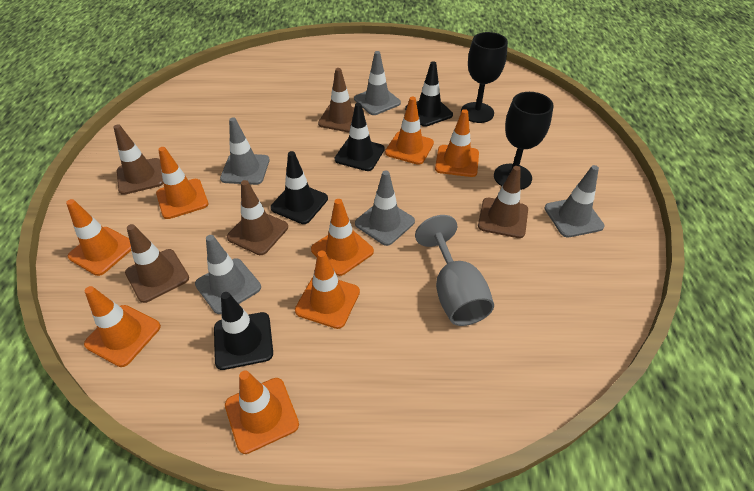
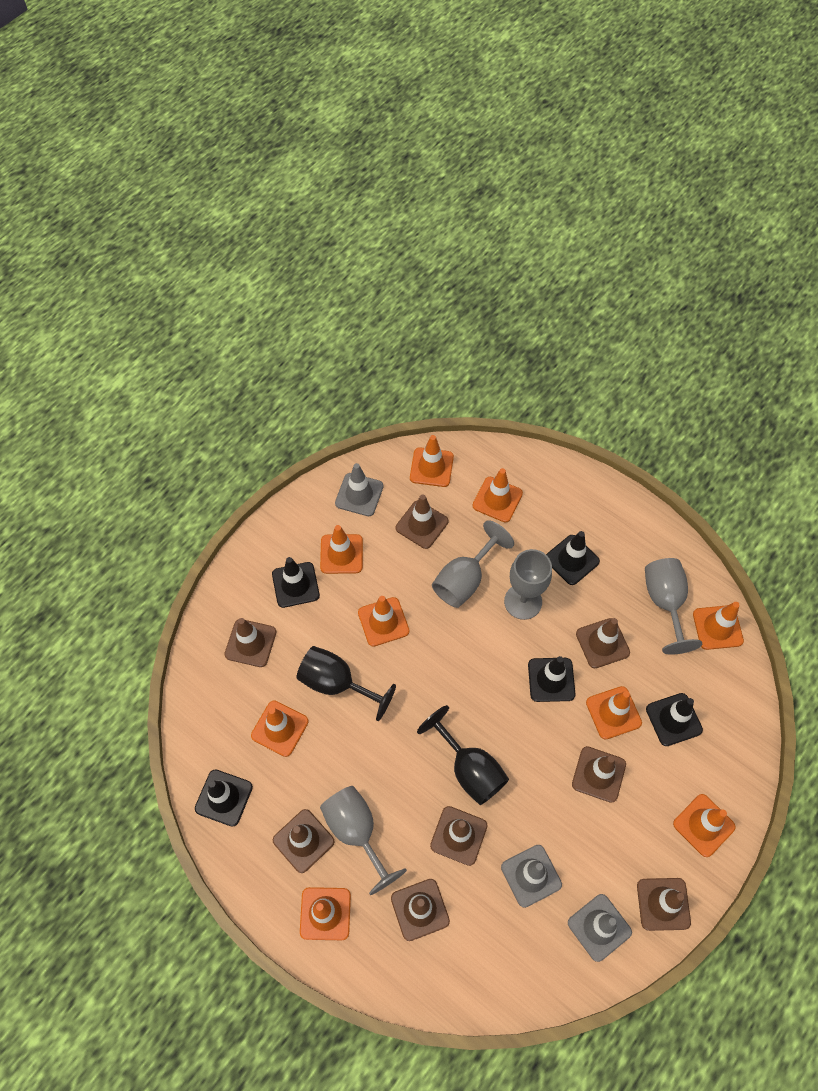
black traffic cone: [214,292,273,370] [270,151,328,224] [335,103,385,171] [405,61,453,127] = 4 -> [195,770,253,827] [272,557,320,608] [528,656,575,702] [546,531,600,585] [646,693,703,746] = 5
brown traffic cone: [114,124,164,195] [125,224,189,303] [227,180,288,255] [318,68,364,133] [478,166,528,238] = 5 -> [224,618,277,667] [273,809,334,873] [391,879,450,941] [396,494,448,549] [430,806,487,866] [572,746,626,803] [576,618,630,668] [637,878,691,931] = 8
grey goblet: [415,215,494,326] = 1 -> [320,786,407,895] [432,520,514,608] [504,549,552,620] [645,558,702,655] = 4
grey traffic cone: [195,235,261,314] [220,117,270,185] [354,51,401,115] [355,170,415,246] [544,165,605,237] = 5 -> [335,463,384,516] [501,845,562,908] [568,894,632,962] = 3
orange traffic cone: [66,199,131,276] [84,286,161,367] [156,147,208,219] [225,370,299,454] [295,251,360,329] [311,199,374,276] [385,97,434,165] [435,109,479,177] = 8 -> [251,700,309,757] [300,887,351,940] [320,525,363,574] [358,596,409,647] [410,435,454,487] [472,468,523,522] [586,686,642,740] [673,794,736,857] [693,602,744,650] = 9

